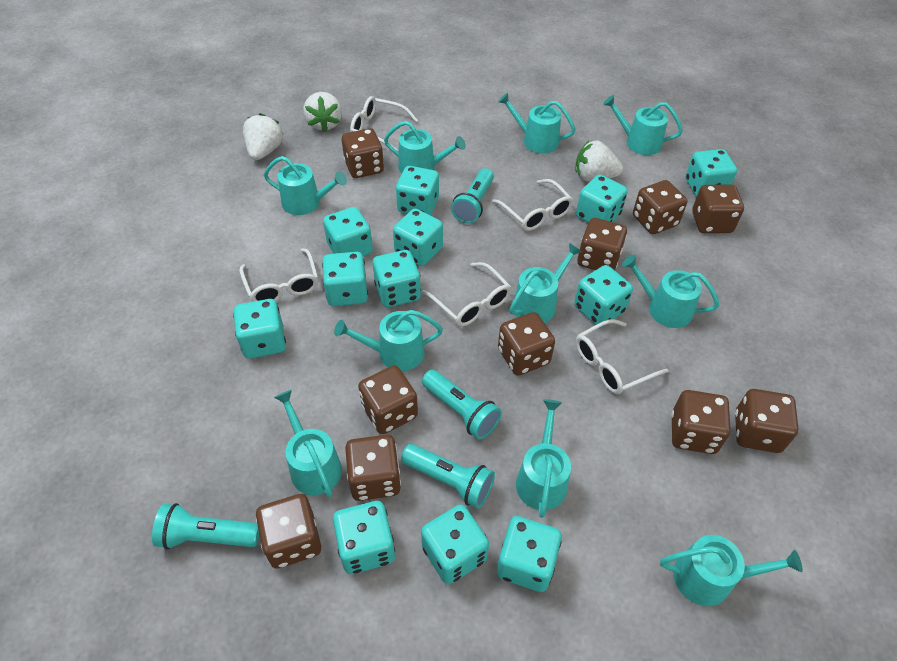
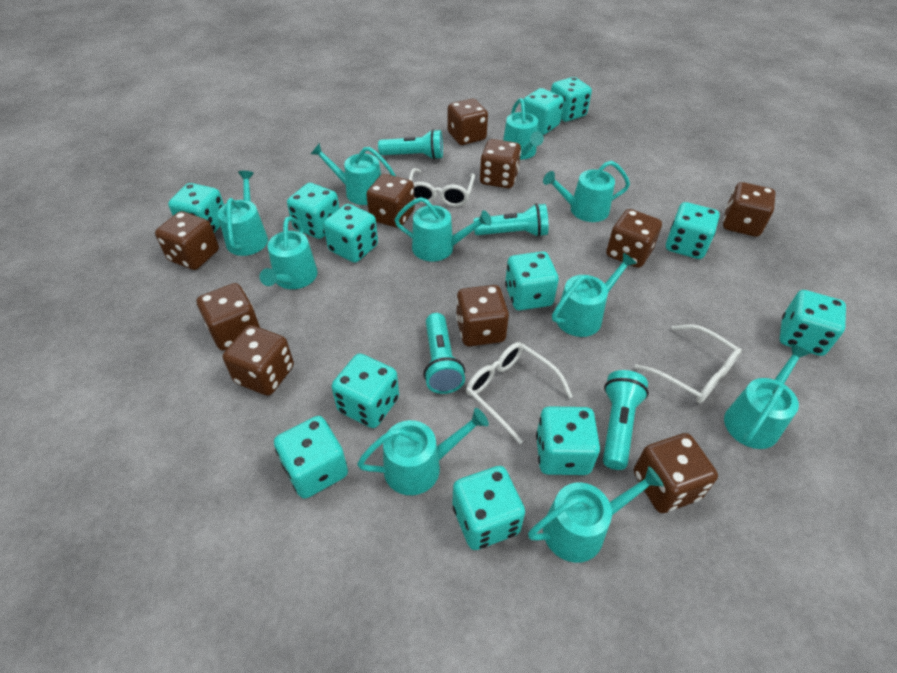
white glasses: [239,248,318,302] [350,96,418,150] [422,262,512,326] [492,179,573,231] [576,319,668,394] = 5 -> [409,168,475,207] [466,342,573,444] [634,324,742,403] = 3
white strawberry: [243,113,283,160] [303,92,342,132] [575,141,623,181] = 3 -> none = 0

